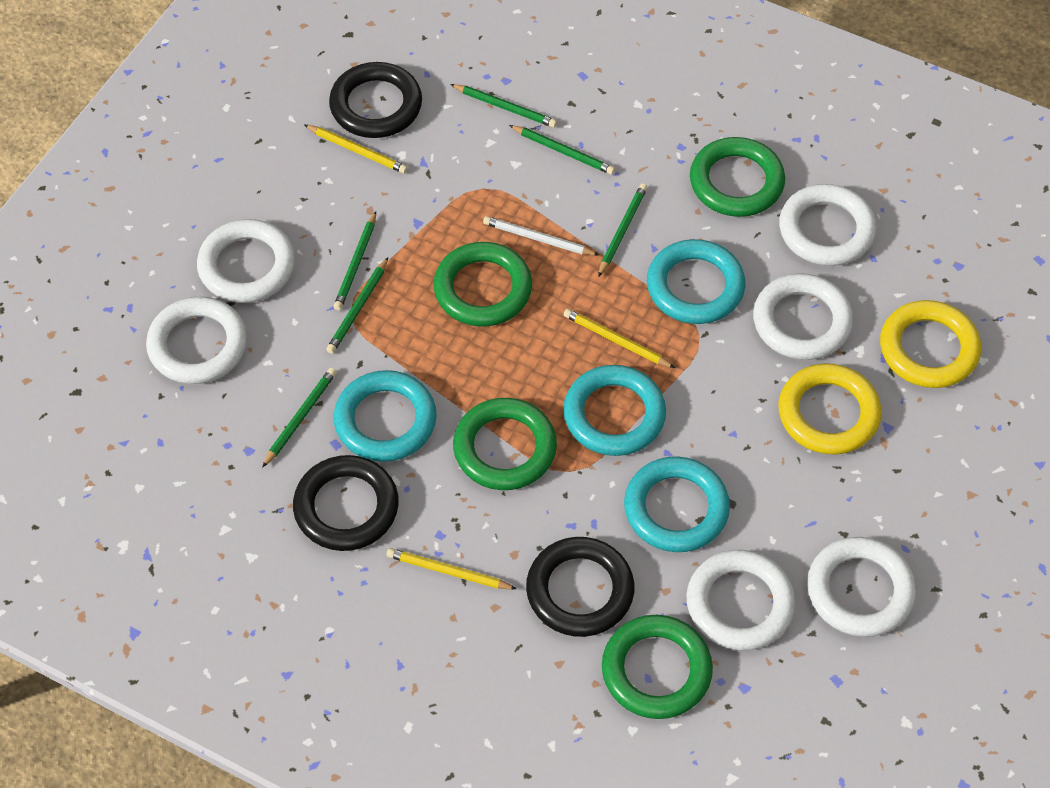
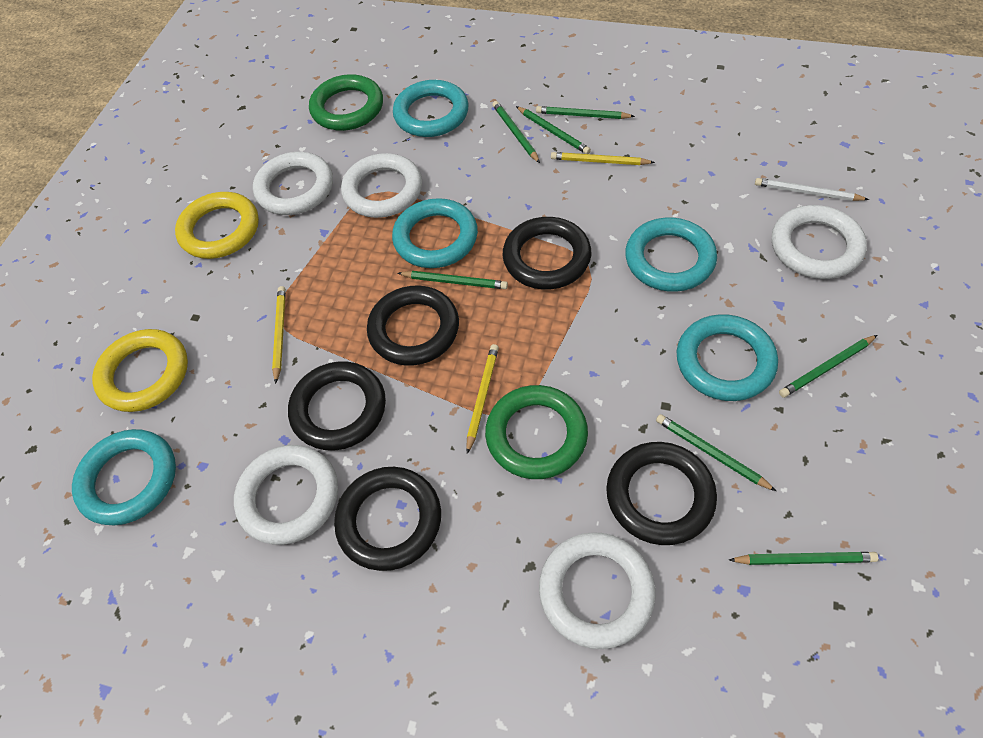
black ring: [293,455,399,551] [329,62,422,138] [526,537,634,637] = 3 -> [288,361,386,450] [334,467,441,571] [367,285,459,366] [503,217,591,290] [606,442,717,545] = 5
green pencil: [262,368,337,468] [326,257,388,354] [333,211,376,311] [450,84,557,127] [509,125,615,175] [598,183,648,277] = 6 -> [398,271,508,289] [492,101,540,163] [516,106,591,154] [536,106,635,119] [656,414,776,491] [729,552,878,565] [779,335,877,398] = 7
green ring: [434,242,532,327] [453,398,557,490] [602,615,713,719] [690,137,785,217] = 4 -> [309,74,383,131] [485,385,588,479] = 2
turquoise ring: [334,370,437,462] [563,365,666,456] [624,457,730,552] [647,239,746,324] = 4 -> [72,429,176,525] [392,198,478,268] [393,80,469,137] [625,218,717,292] [676,314,778,401] = 5
white ring: [146,297,247,384] [197,219,295,303] [686,550,796,650] [753,273,853,360] [779,184,876,266] [807,537,916,637] = 6 -> [234,445,338,545] [253,152,333,215] [341,153,422,218] [539,532,655,649] [772,205,867,279] = 5

